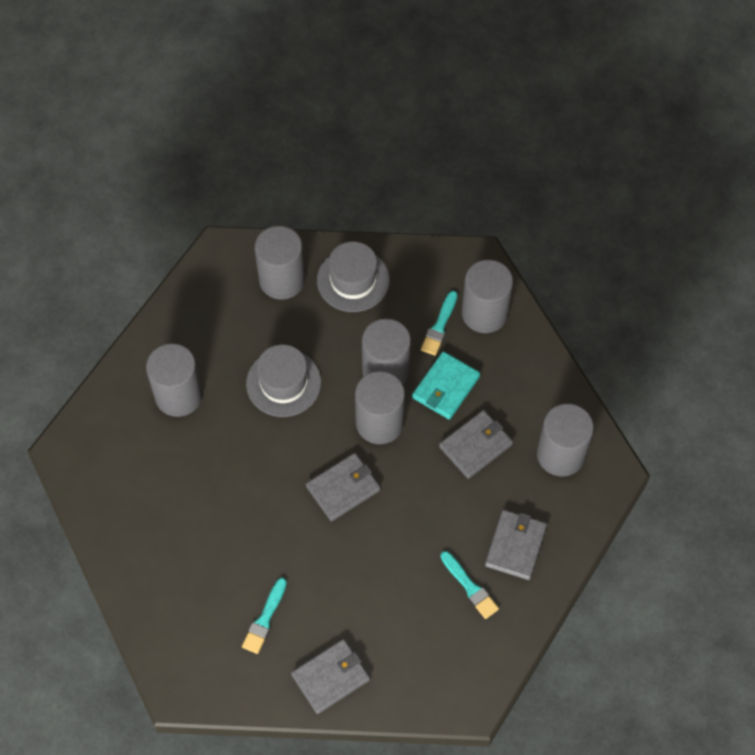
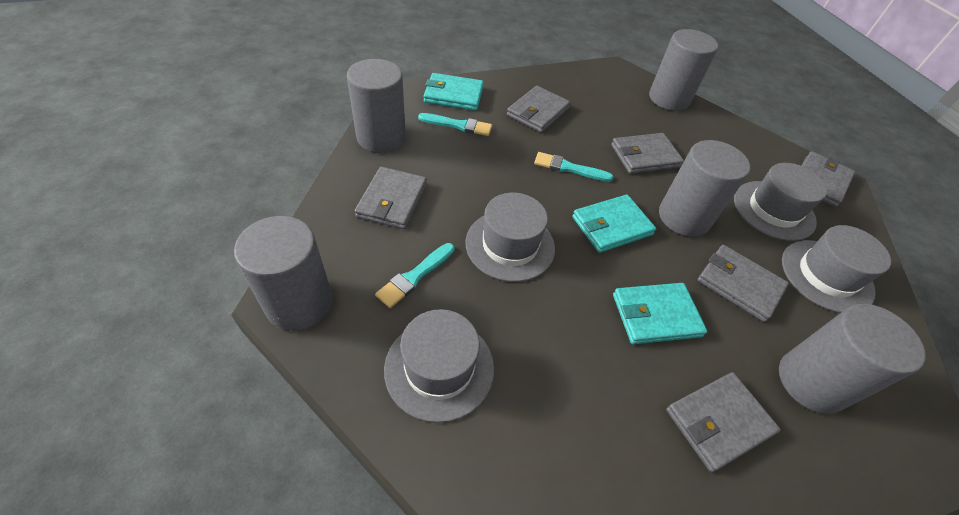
grey cylinder: [146,344,203,417] [255,226,305,299] [355,371,405,444] [362,319,411,385] [462,260,513,333] [537,404,594,476] = 6 -> [234,216,332,331] [347,59,406,153] [649,29,718,111] [659,140,750,237] [779,304,926,414] = 5
grey hat: [246,345,321,417] [317,241,390,312] = 2 -> [384,309,494,423] [465,193,555,282] [734,163,827,241] [782,225,891,313] = 4
grey wallet: [291,639,370,714] [306,453,381,521] [439,410,513,479] [485,510,547,580] = 4 -> [355,166,427,229] [507,86,571,133] [611,133,684,174] [666,372,781,472] [698,245,789,322] [801,151,855,207] = 6
turquoise wallet: [412,351,480,420] = 1 -> [424,73,484,111] [572,194,656,253] [613,283,707,344] = 3

